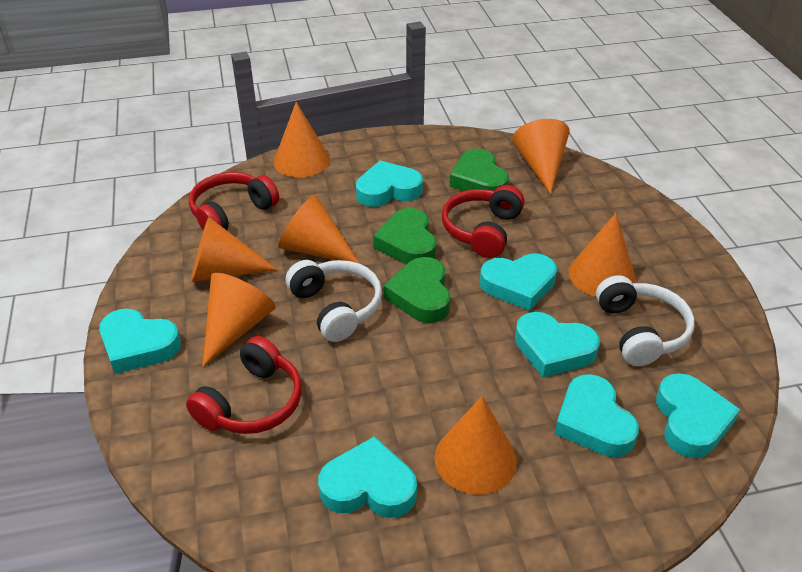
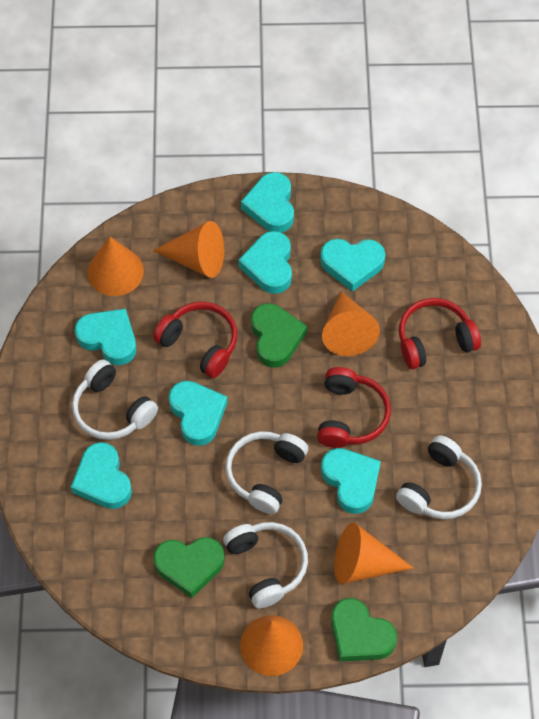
orange cone: [191,217,278,282] [202,273,276,367] [274,102,330,177] [278,195,360,264] [434,396,517,495] [512,119,570,194] [569,213,636,297] = 7 -> [87,237,144,296] [152,221,224,278] [240,615,303,676] [322,291,380,356] [334,523,413,584] = 5
white headphones: [286,260,382,342] [596,275,694,366] = 2 -> [72,359,158,440] [223,522,308,609] [225,431,308,514] [396,435,482,519] = 4

